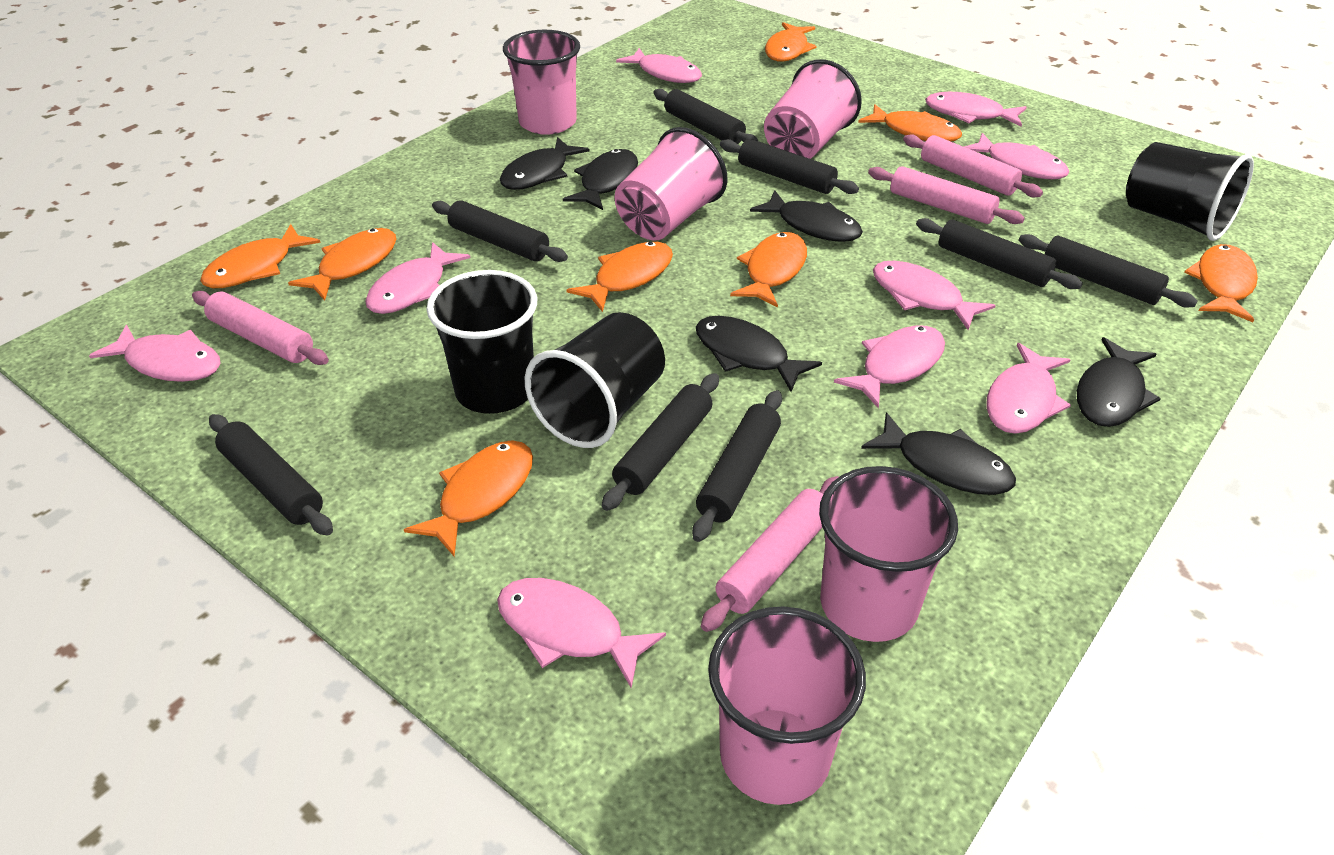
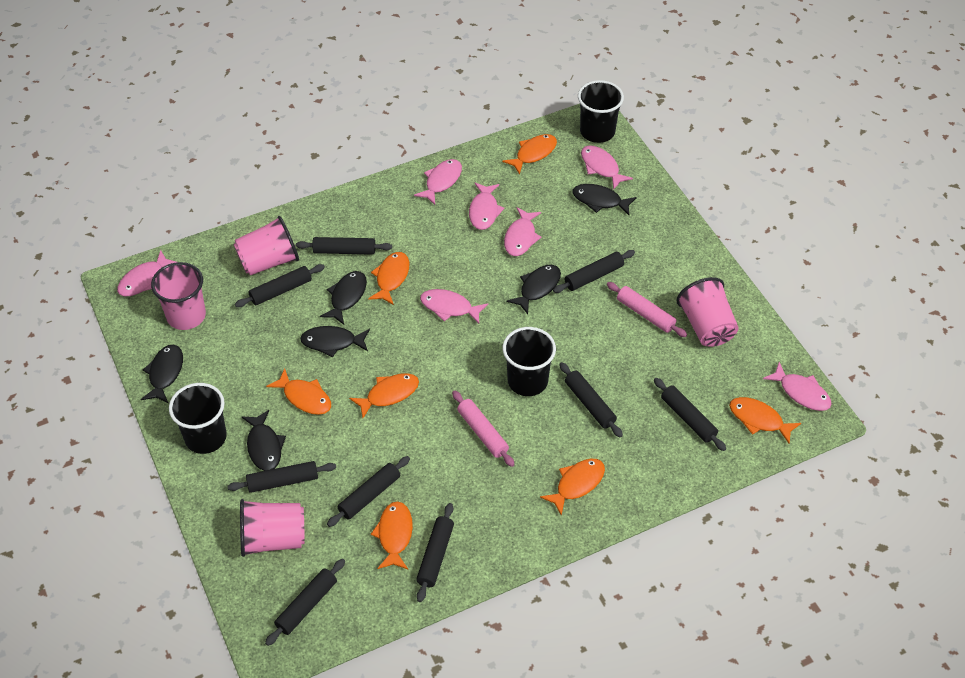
black rolling pin: [209,414,333,535] [432,200,568,262] [602,373,719,511] [654,89,758,144] [692,390,782,542] [720,139,859,194] [916,218,1083,289] [1019,234,1198,308] = 8 -> [227,461,336,493] [235,264,325,307] [265,559,345,646] [296,237,392,255] [327,456,410,527] [416,503,454,602] [553,250,635,293] [559,362,623,437] [654,378,726,451] = 9
orange fish: [200,224,321,288] [288,228,396,300] [404,440,533,557] [566,242,673,312] [730,232,807,308] [765,22,816,61] [858,104,962,141] [1184,244,1258,322] = 8 -> [266,368,331,415] [349,373,419,418] [368,252,409,305] [371,501,413,570] [502,134,557,175] [540,459,605,516] [729,397,801,444] = 7
pink cup: [503,30,580,135] [614,127,727,241] [708,606,866,805] [764,59,862,159] [819,466,958,642] = 5 -> [151,262,206,330] [233,216,299,275] [240,499,305,557] [676,277,738,347] = 4
pink fish: [89,325,221,382] [365,242,470,314] [497,578,666,688] [616,48,702,83] [834,325,945,408] [873,261,996,330] [925,92,1027,127] [964,133,1069,179] [986,343,1071,434] = 9 -> [117,250,177,296] [414,159,462,205] [420,289,488,324] [469,183,505,230] [504,207,541,256] [581,145,633,189] [763,362,832,411] = 7
pink rolling pin: [192,291,329,365] [701,476,839,632] [868,166,1025,224] [903,134,1043,197] = 4 -> [452,391,515,467] [607,282,687,337] = 2

